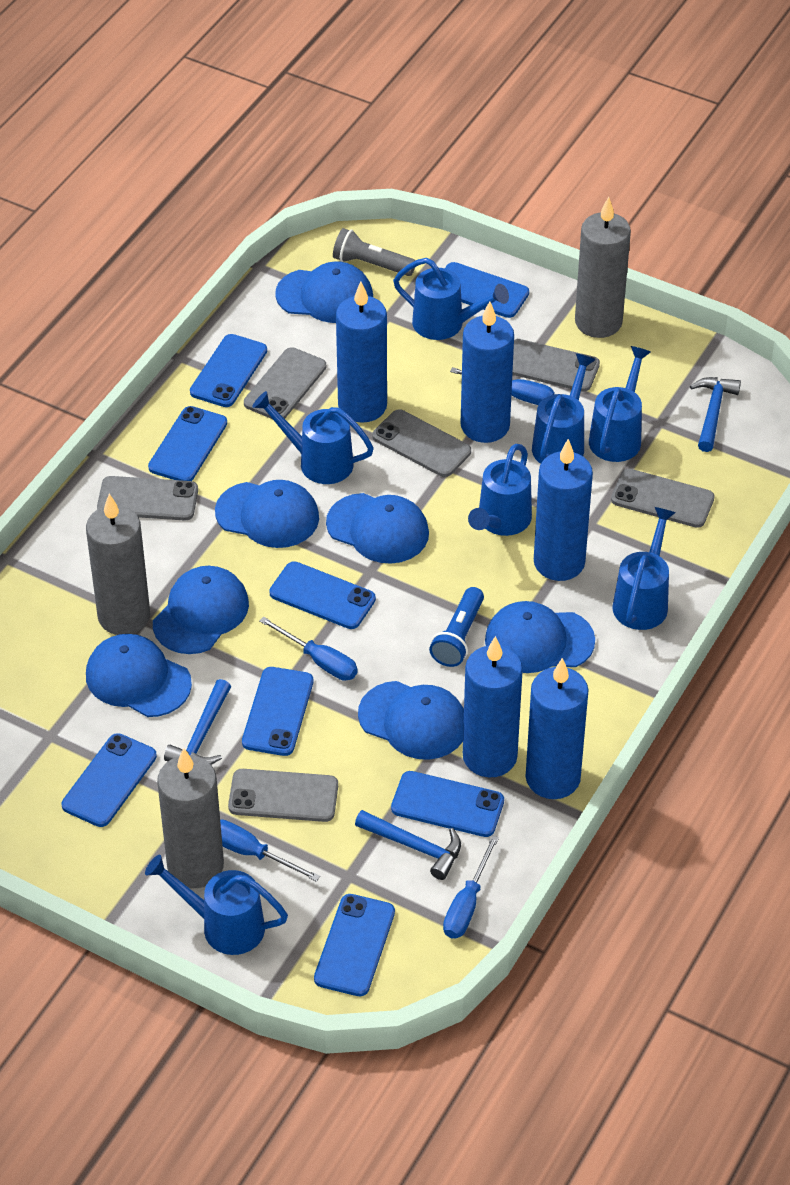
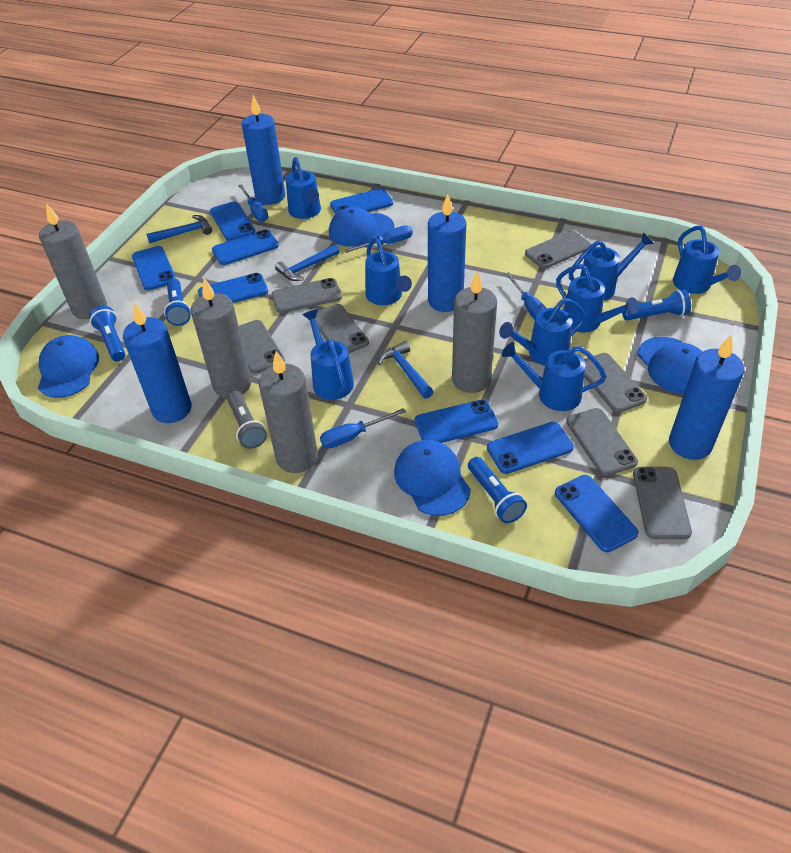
blue candle: [336,282,387,423] [461,301,514,443] [463,636,523,777] [526,658,589,799] [534,439,593,581] = 5 -> [123,303,192,423] [242,95,285,205] [428,193,466,312] [669,334,744,460] = 4
blue cap: [86,634,192,717] [153,566,249,654] [215,480,319,548] [275,262,373,323] [326,493,429,564] [358,681,464,760] [485,601,595,673] = 7 -> [38,335,99,398] [329,207,395,247] [394,440,471,516] [638,337,702,394] = 4
blue flashlight: [429,587,484,667] = 1 -> [89,306,125,361] [164,278,191,326] [468,457,527,523] [622,289,691,320] = 4
blue watering can: [145,855,288,955] [252,391,374,484] [393,258,509,340] [468,444,532,536] [532,353,596,464] [589,346,651,462] [612,507,676,630] = 7 -> [286,157,321,219] [302,309,354,400] [365,238,412,305] [499,298,586,365] [502,342,606,411] [556,264,639,333] [569,233,654,300] [673,226,741,294] = 8
grey candle: [86,494,150,635] [157,748,224,888] [575,197,631,338] = 3 -> [39,203,107,319] [191,278,251,398] [259,351,318,473] [452,271,497,393] = 4
grey phone: [97,476,198,521] [228,769,338,822] [244,347,326,419] [372,410,471,477] [512,339,600,392] [611,469,715,528] = 6 -> [239,320,285,374] [272,278,342,313] [315,304,369,353] [525,231,591,269] [566,408,638,476] [584,353,647,413] [633,467,692,539] = 7

